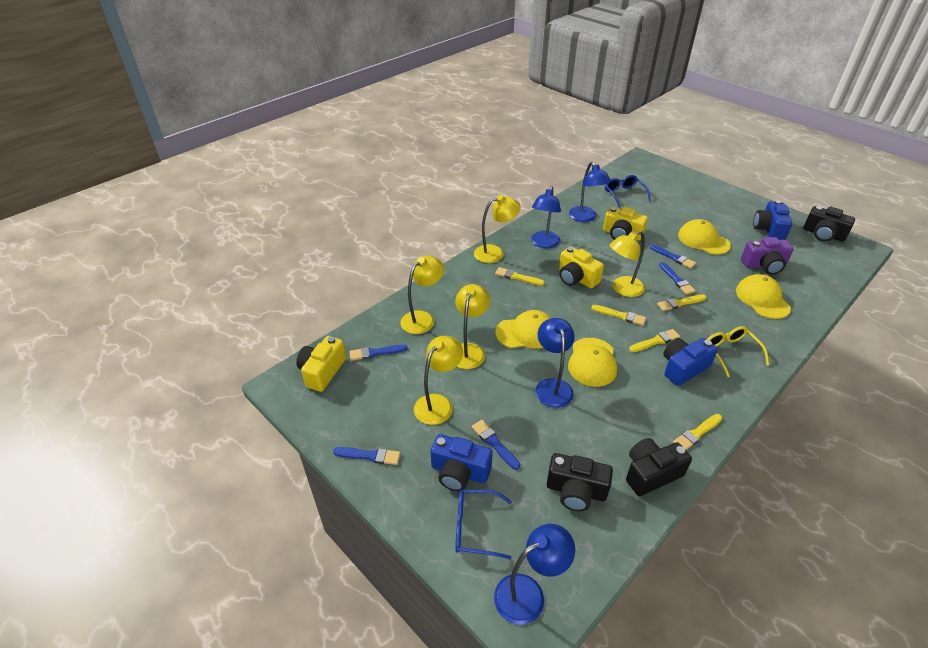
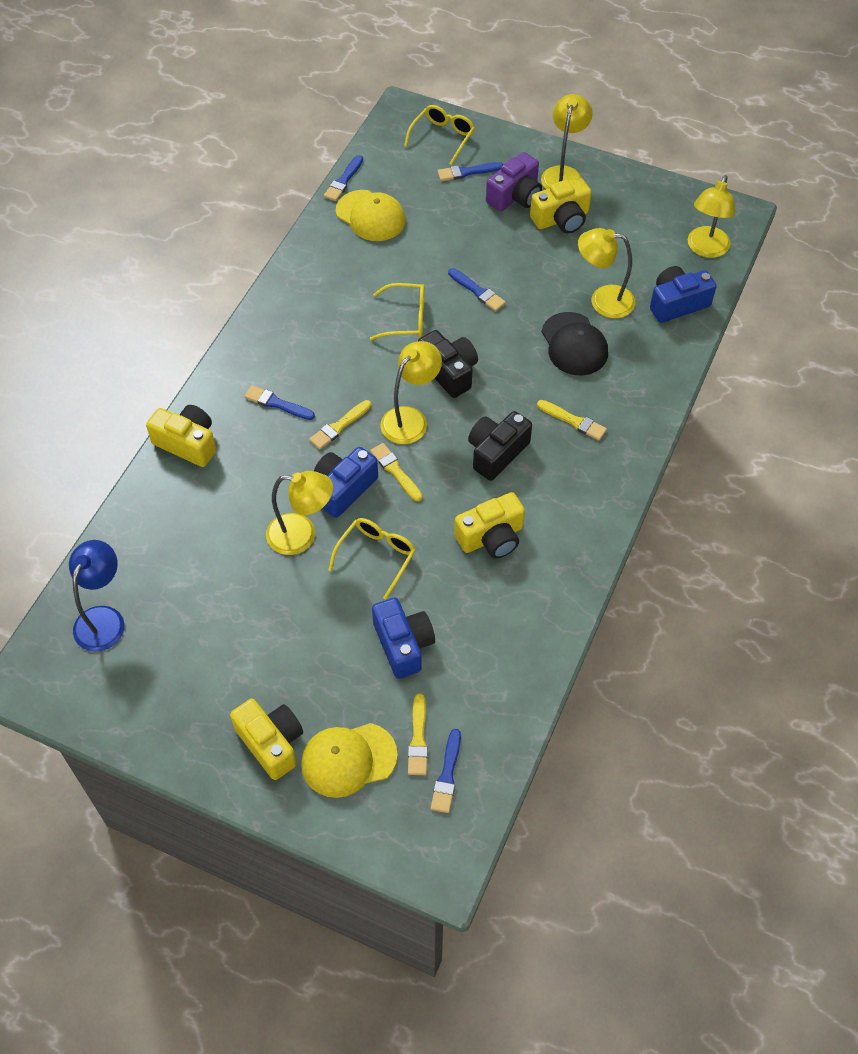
black camera: [547,453,613,511] [626,438,692,496] [803,206,855,241] = 3 -> [418,330,478,398] [468,411,532,481] = 2
black cap: none = 0 -> [541,312,608,375] = 1
blue glasses: [455,489,512,559] [605,175,651,208] = 2 -> none = 0
blue lamp: [494,524,575,625] [531,186,561,248] [535,318,575,408] [569,162,611,222] = 4 -> [69,540,125,652] = 1
yellow brush: [495,267,545,286] [591,305,646,326] [629,329,680,352] [657,294,706,311] [673,414,722,450] = 5 -> [309,400,371,449] [370,443,423,501] [408,693,428,775] [537,400,607,440] = 4
yellow camera: [296,336,346,392] [559,247,604,288] [603,207,648,241] = 3 -> [146,405,216,467] [230,699,303,780] [454,492,525,559] [530,178,592,233] = 4
yellow cap: [495,310,551,349] [568,338,617,387] [678,219,731,255] [736,274,791,319] = 4 -> [301,723,398,798] [336,190,406,241] = 2
yellow glasses: [707,326,769,377] = 1 -> [328,518,416,599] [370,283,424,340] [404,105,475,165] = 3

